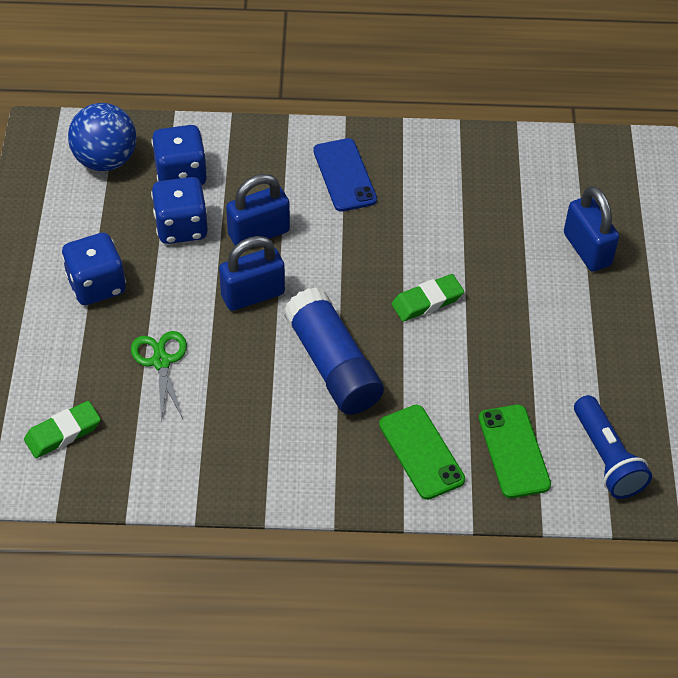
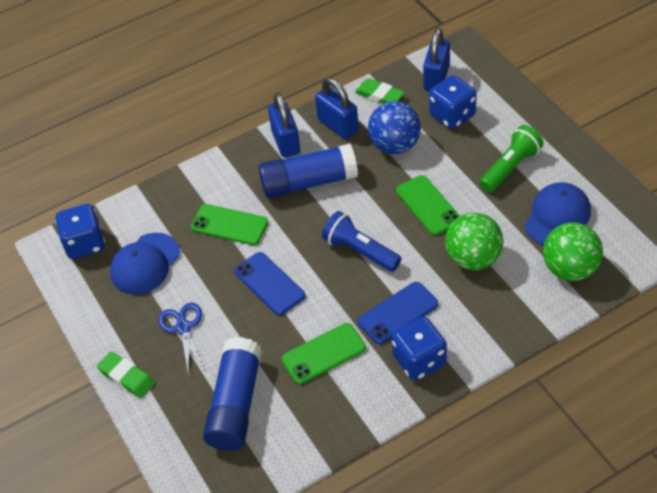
blue cap: none = 0 -> [110,233,180,295] [524,182,591,245] = 2
blue glue stick: [284,287,384,415] = 1 -> [203,337,262,451] [258,144,358,198] = 2
blue phone: [313,138,377,212] = 1 -> [234,252,306,315] [358,282,438,344] = 2
blue scissors: none = 0 -> [158,303,205,376] = 1
green ball: none = 0 -> [445,213,503,270] [543,222,603,281] = 2
green flashlight: none = 0 -> [479,125,544,193] = 1
green phone: [379,405,465,500] [479,405,551,498] = 2 -> [191,204,268,245] [281,323,366,384] [396,175,460,235] = 3
green scissors: [131,331,187,423] = 1 -> none = 0

